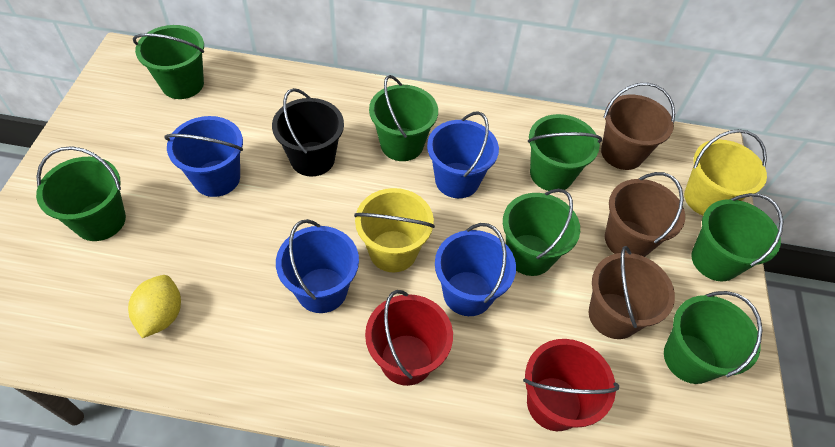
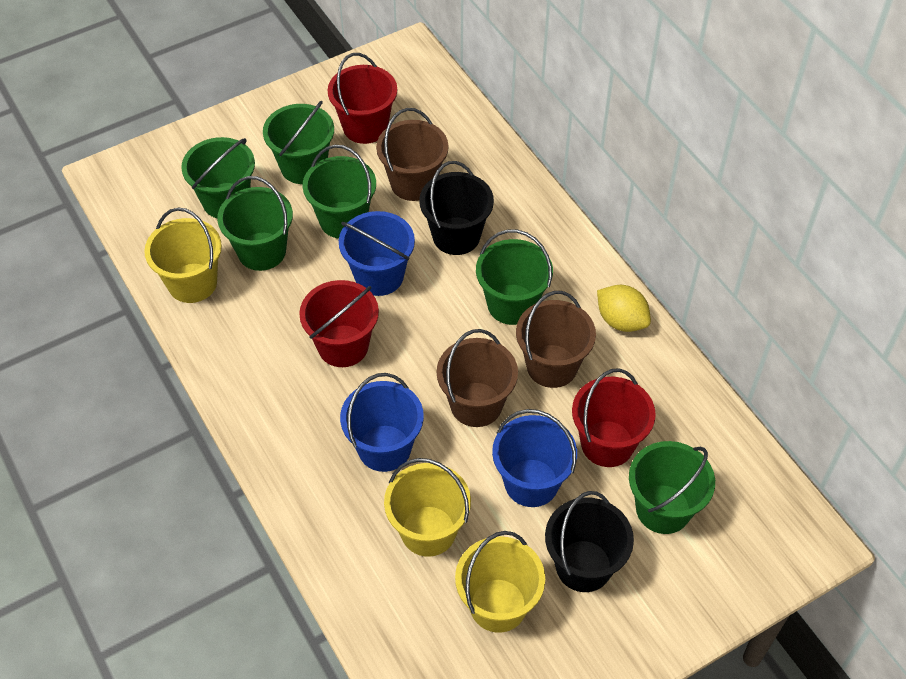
black bucket: [272,88,344,177] = 1 -> [419,161,494,255] [545,491,634,592] = 2
blue bucket: [164,116,243,197] [276,219,359,313] [427,111,499,198] [435,223,516,316] = 4 -> [339,211,415,296] [340,373,424,472] [492,409,577,507] = 3
green bucket: [36,146,126,241] [133,25,204,99] [369,75,438,161] [503,189,580,276] [528,114,602,191] [664,291,763,384] [691,193,784,281] = 7 -> [181,137,255,218] [217,176,293,271] [263,101,334,184] [302,145,376,238] [476,229,553,325] [629,441,715,534] = 6
red bucket: [365,290,453,386] [523,339,619,431] = 2 -> [299,280,379,367] [328,53,397,144] [572,368,656,467] = 3
yellow bucket: [354,188,435,272] [684,129,767,215] = 2 -> [144,207,222,303] [384,458,471,557] [455,531,545,633] = 3

